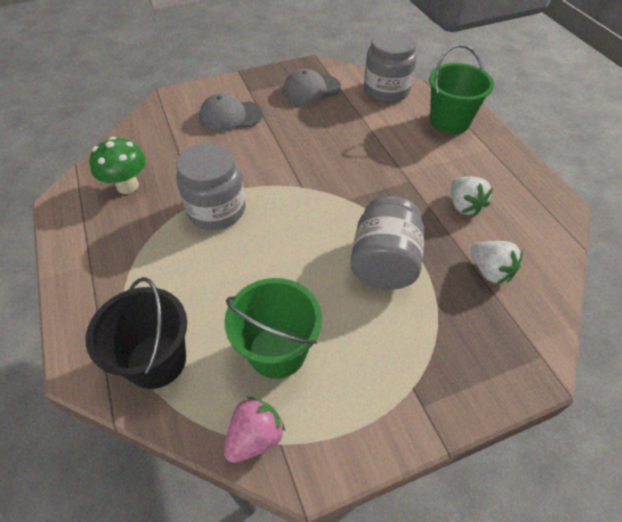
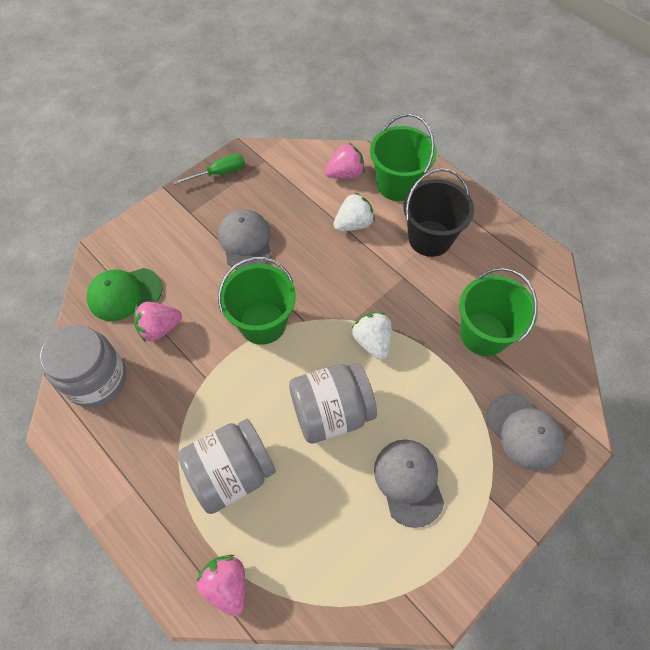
green bucket: [225,278,322,379] [429,44,494,134] = 2 -> [218,257,296,345] [370,114,437,201] [459,268,538,356] = 3
green cap: none = 0 -> [87,268,163,321] = 1
green mushroom: [89,137,146,194] = 1 -> none = 0
green screwdriver: none = 0 -> [173,154,245,185] = 1
grey cap: [199,93,263,132] [283,69,341,105] = 2 -> [218,209,272,270] [374,440,444,528] [486,393,565,470] = 3
pink strawberry: [224,397,286,463] = 1 -> [134,302,182,342] [196,555,245,616] [325,143,365,179] = 3

